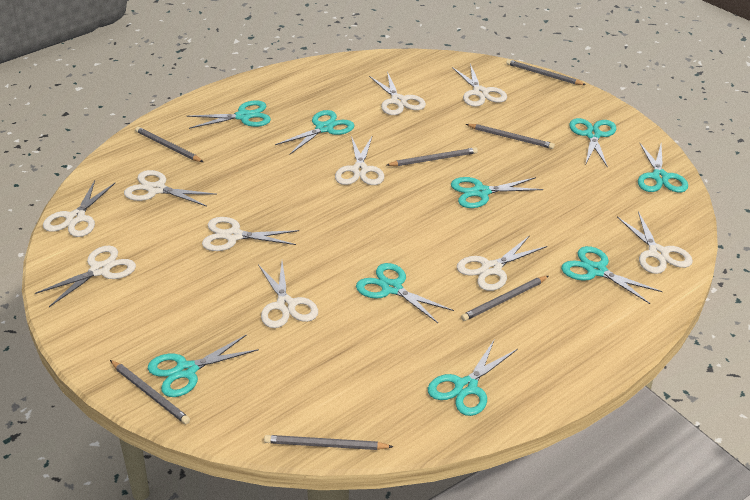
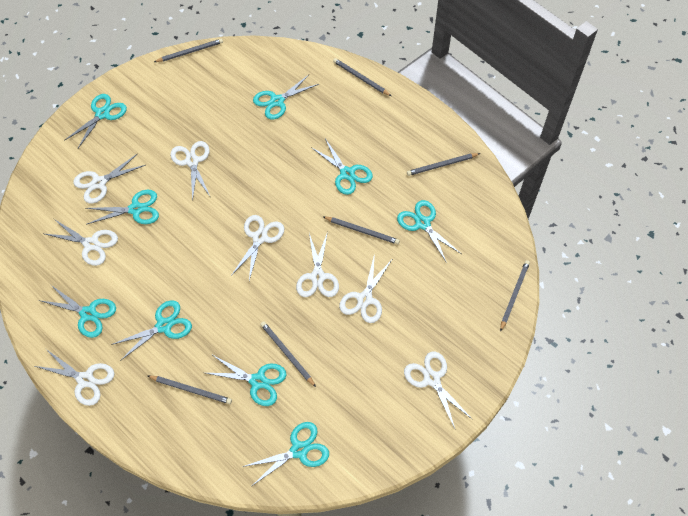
white scissors: [35,246,136,307] [43,180,115,237] [124,170,217,207] [202,217,299,251] [258,261,318,328] [335,135,384,185] [369,71,426,115] [452,63,507,107] [457,235,547,291] [617,211,693,274] = 10 -> [35,349,114,406] [45,219,118,266] [73,153,146,204] [170,141,210,201] [231,215,284,280] [296,232,339,297] [339,253,392,323] [404,351,472,428] = 8

